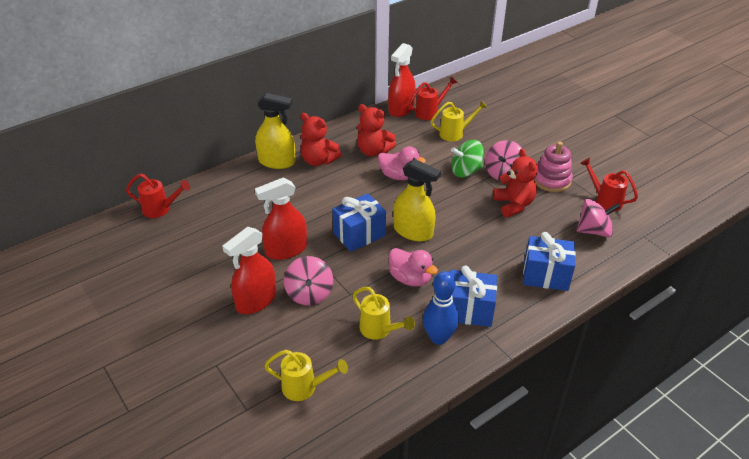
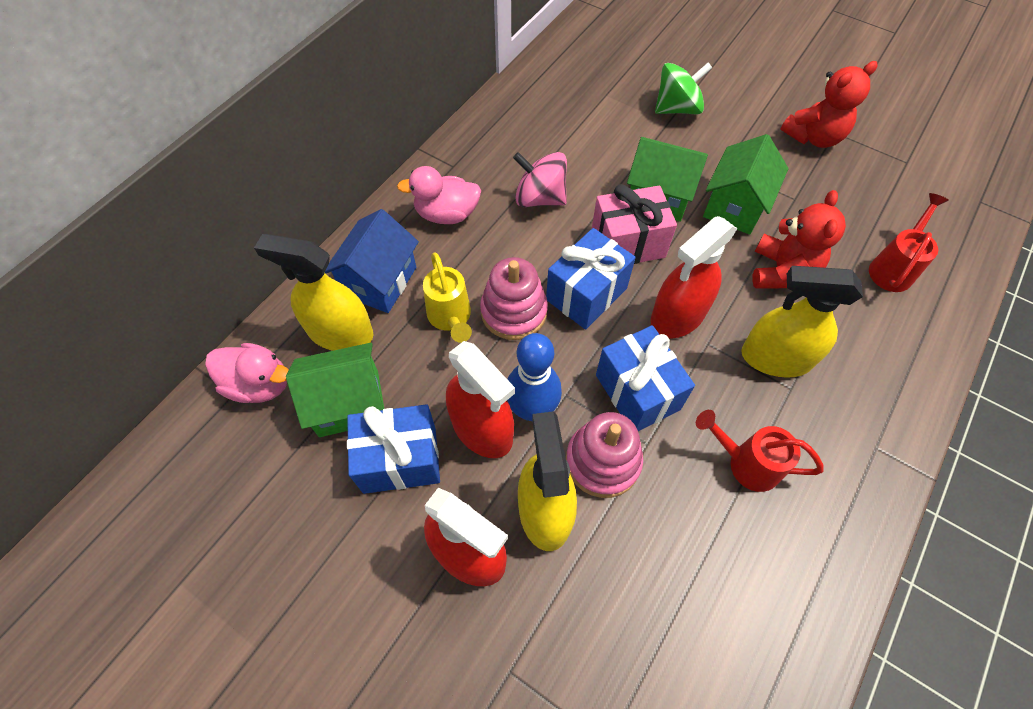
blue house: none = 0 -> [325,209,419,313] = 1
green house: none = 0 -> [286,343,384,437] [627,137,708,222] [703,134,788,235] = 3
pink gift: none = 0 -> [592,184,677,264] = 1
pink spinning top: [284,256,333,305] [485,140,522,181] [576,199,620,237] = 3 -> [513,152,567,207] = 1
pink stacking toy: [534,142,573,192] = 1 -> [480,257,548,340] [566,412,643,498] = 2
red teddy bear: [300,113,342,166] [357,104,396,156] [493,148,538,217] = 3 -> [752,190,846,288] [780,61,878,148] = 2
red watering can: [126,173,190,218] [409,77,458,120] [580,157,638,212] = 3 -> [696,410,824,492] [869,193,949,292] = 2
yellow spray bottle: [255,93,296,169] [393,159,441,241] = 2 -> [254,234,373,351] [518,411,577,551] [741,266,863,378] = 3
yellow watering can: [264,350,348,401] [352,287,415,340] [431,100,488,142] = 3 -> [423,253,472,343] = 1

